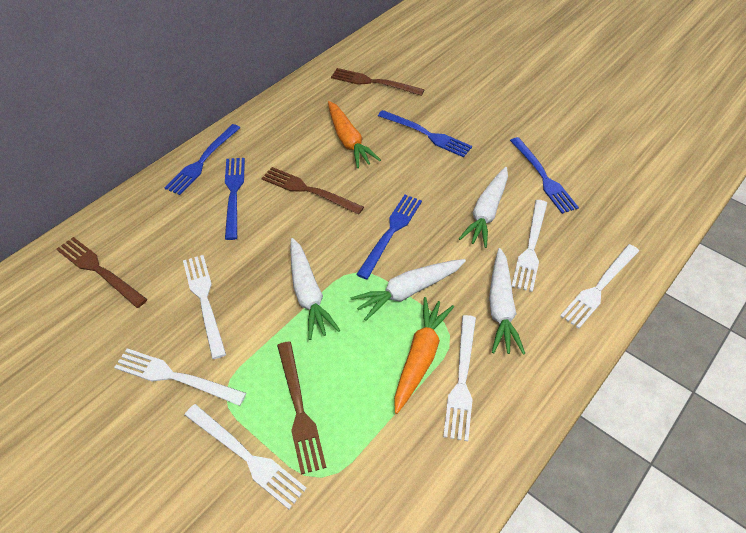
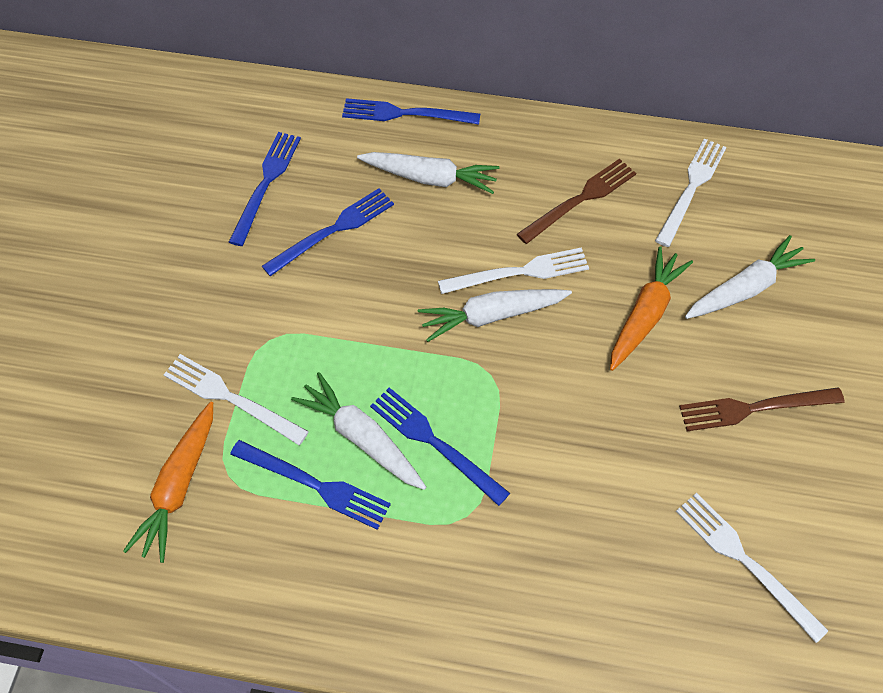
brown fork: [56,237,147,308] [262,167,364,215] [277,341,326,475] [331,68,424,96] = 4 -> [517,159,636,244] [679,387,845,431] = 2
white fork: [114,348,246,406] [183,255,226,359] [185,404,307,509] [443,315,476,441] [512,200,547,292] [560,244,639,329] = 6 -> [164,354,309,445] [438,247,589,294] [655,139,727,247] [676,493,829,643] = 4

